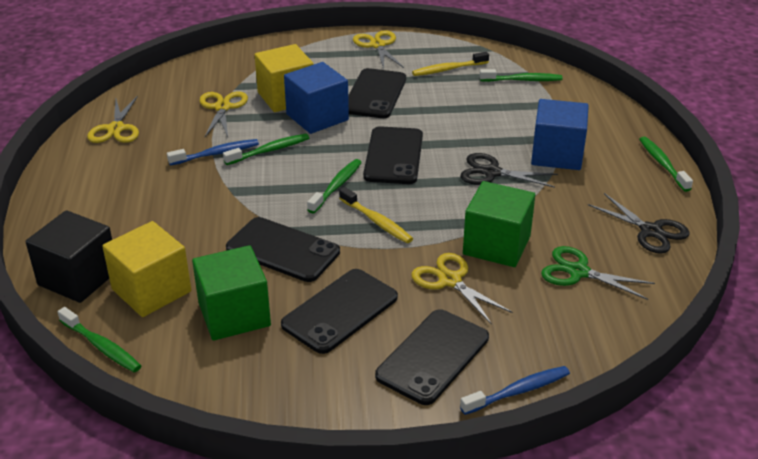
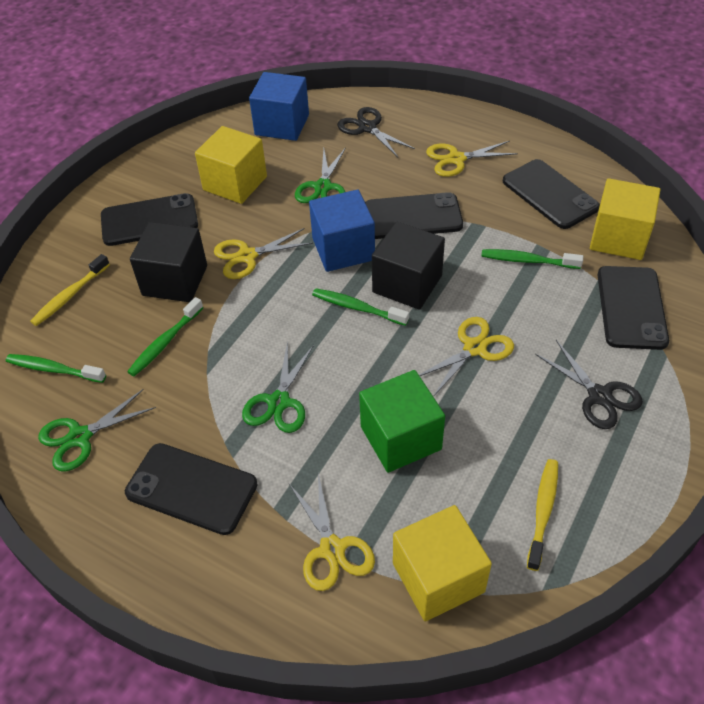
black cube: [25,210,112,303] = 1 -> [130,222,207,302] [372,222,445,310] = 2
blue toothbrush: [167,139,259,166] [460,366,570,415] = 2 -> none = 0
green cube: [192,245,271,341] [463,181,535,267] = 2 -> [359,370,445,473] = 1
green scissors: [541,246,655,300] = 1 -> [38,389,156,471] [242,341,314,433] [295,148,346,203] = 3
green toothbrush: [58,307,141,372] [223,134,309,165] [307,159,362,214] [480,69,562,82] [639,136,693,192] = 5 -> [6,354,106,383] [127,297,204,376] [312,288,409,326] [481,249,583,269] = 4
yellow cube: [102,221,191,317] [254,44,314,112] = 2 -> [195,126,267,204] [393,505,492,621] [590,178,660,260] = 3

